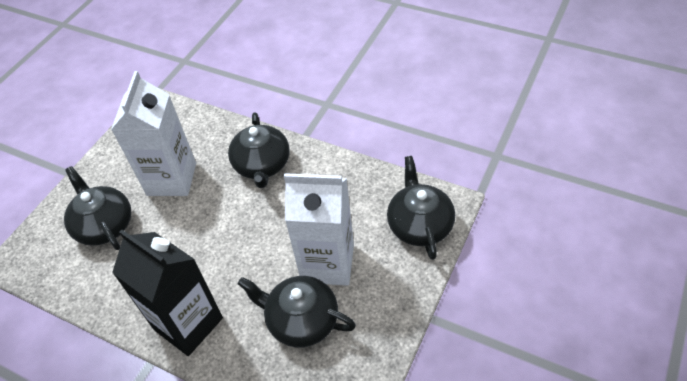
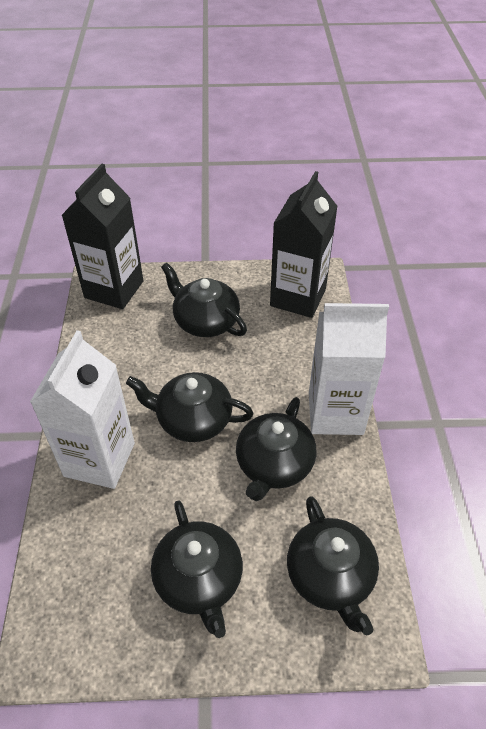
black carton: [112,230,223,356] = 1 -> [61,164,144,309] [270,171,338,318] = 2
black teapot: [64,166,131,250] [228,112,290,188] [238,276,356,347] [387,156,455,260] = 4 -> [126,372,253,442] [151,500,243,638] [161,263,247,337] [236,397,316,501] [287,496,379,635] = 5

